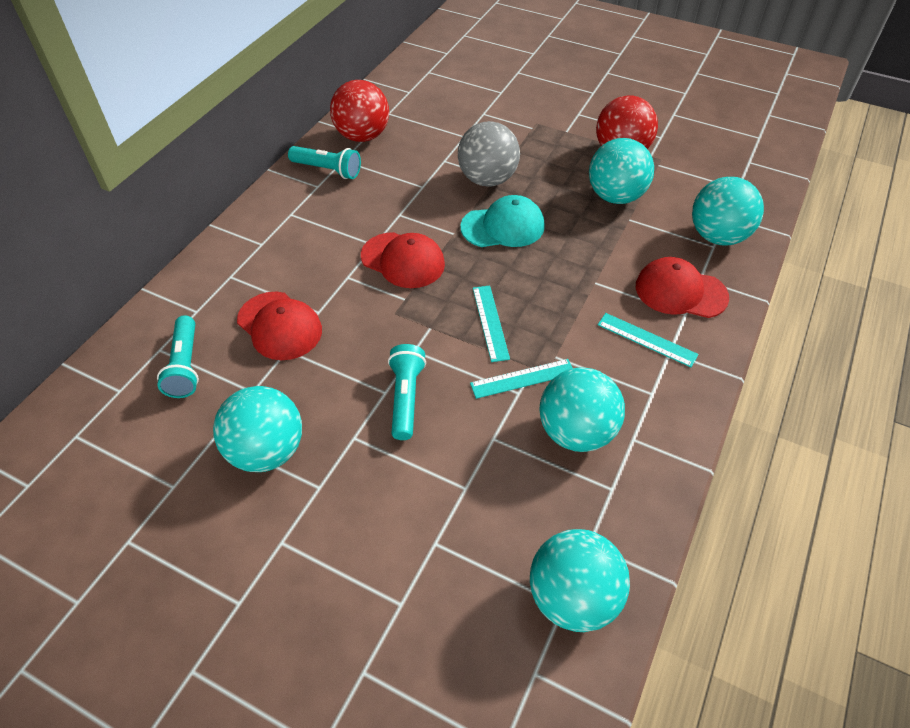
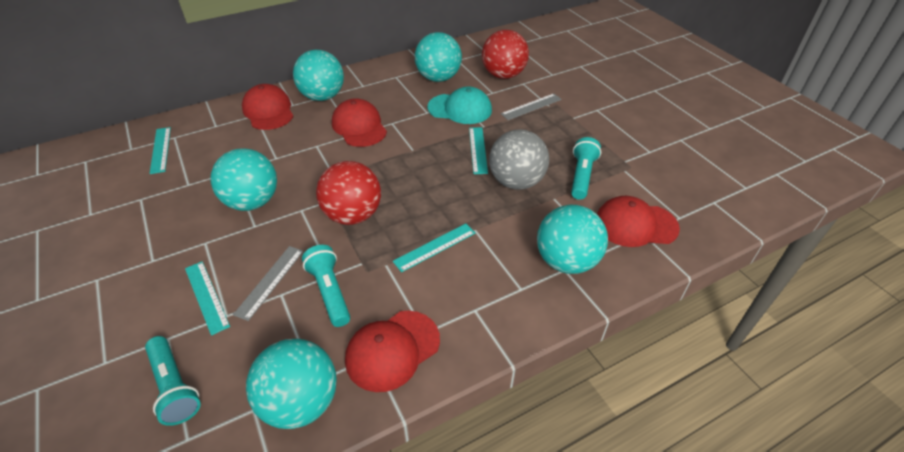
grey ruler: none = 0 -> [233,246,304,321] [501,93,562,120] = 2
red cap: [237,292,322,360] [361,232,445,288] [636,257,729,318] = 3 -> [242,84,294,130] [332,98,387,147] [345,311,440,392] [597,196,680,247] = 4
turquoise ruler: [470,359,573,399] [473,286,510,362] [598,313,699,367] = 3 -> [150,127,171,174] [185,261,230,336] [393,223,475,272] [469,127,488,174] = 4

